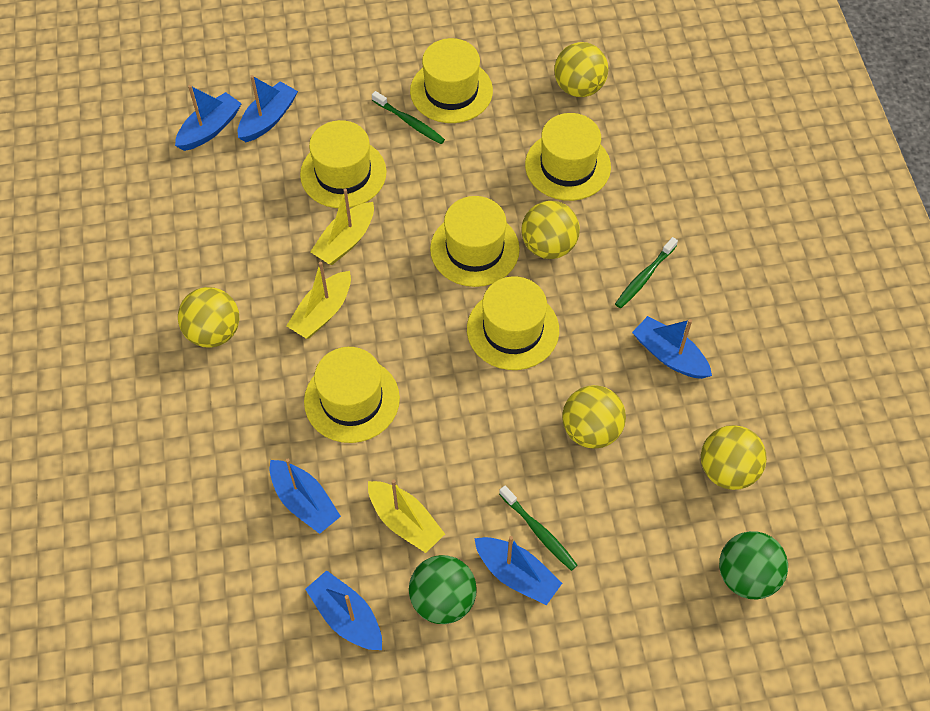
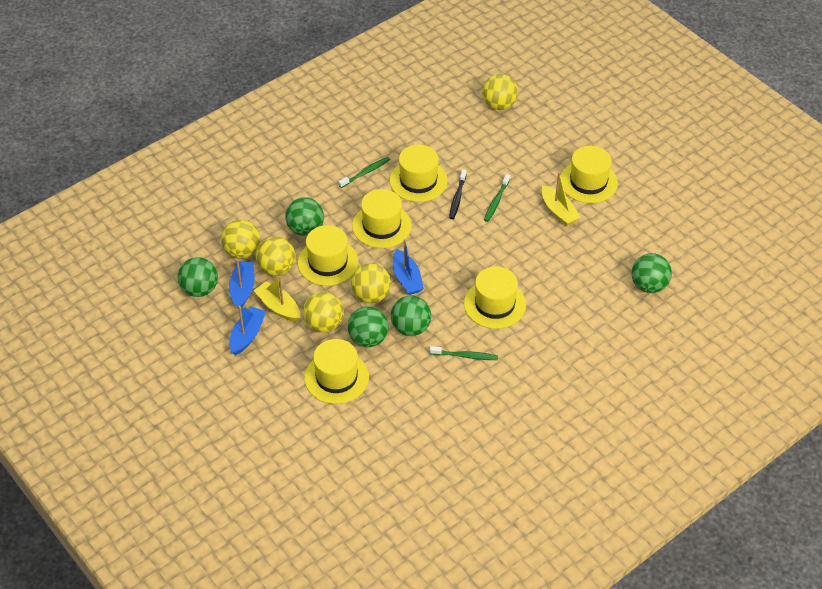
black toothbrush: none = 0 -> [449,169,467,219] = 1
blue boat: [175,85,242,151] [238,75,298,142] [270,459,341,534] [305,570,382,650] [474,536,562,605] [632,316,712,379] = 6 -> [229,259,255,309] [229,306,266,355] [393,239,424,295] = 3
green ball: [409,555,477,624] [719,531,788,600] = 2 -> [178,257,218,297] [285,197,324,236] [348,306,389,347] [391,295,431,336] [631,253,672,293] = 5
yellow boat: [286,262,351,339] [310,189,374,265] [368,479,445,553] = 3 -> [254,276,300,322] [541,172,581,226] = 2

